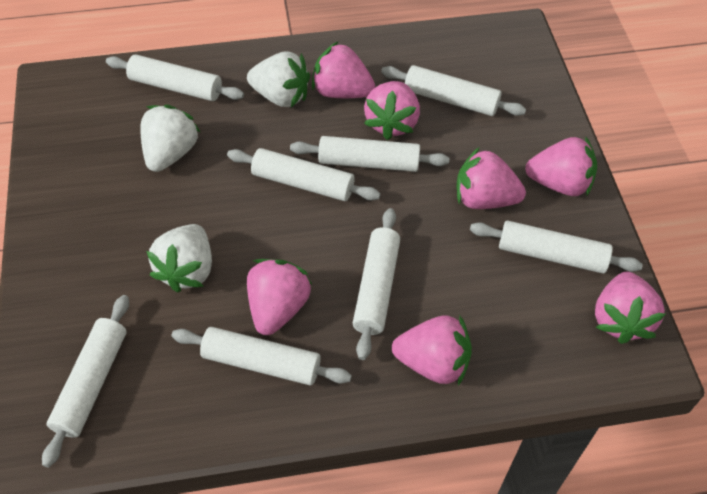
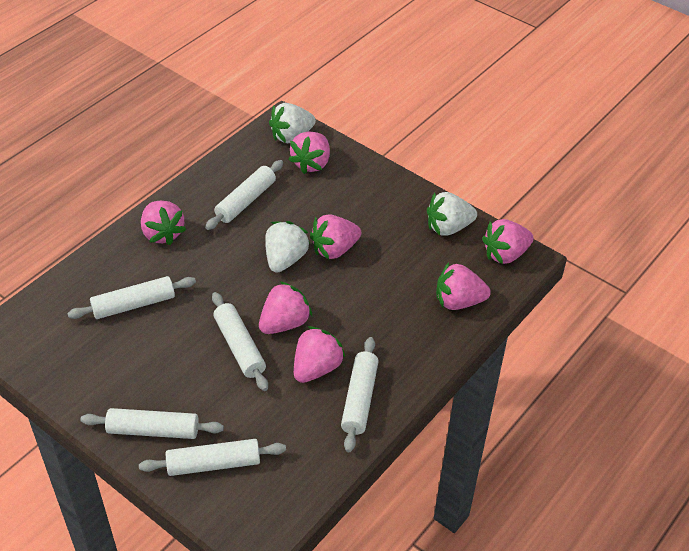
white rolling pin: [42,295,129,468] [106,54,244,101] [172,327,352,385] [227,148,381,201] [290,136,449,172] [353,208,400,360] [381,65,526,116] [470,220,643,273] = 8 -> [67,276,196,319] [80,408,224,439] [139,439,286,476] [205,160,283,230] [212,292,268,391] [341,337,379,452] = 6

